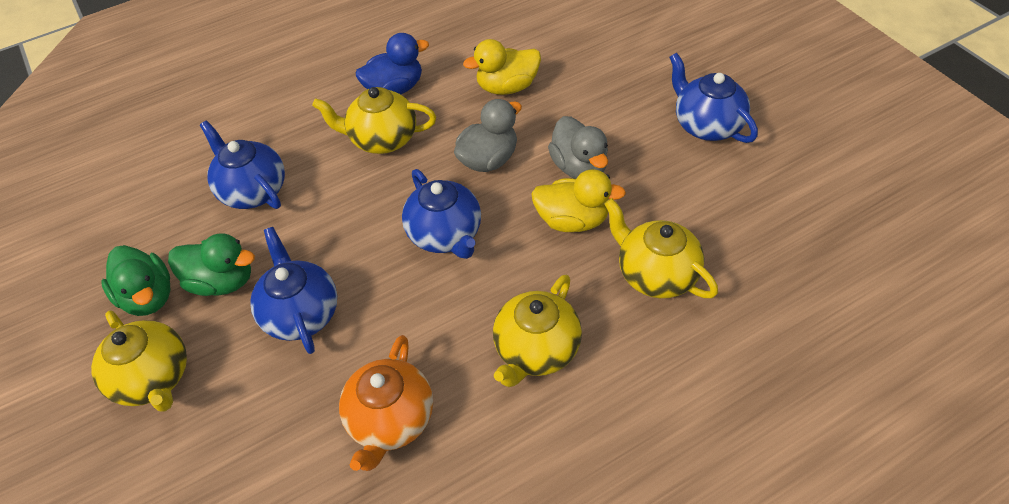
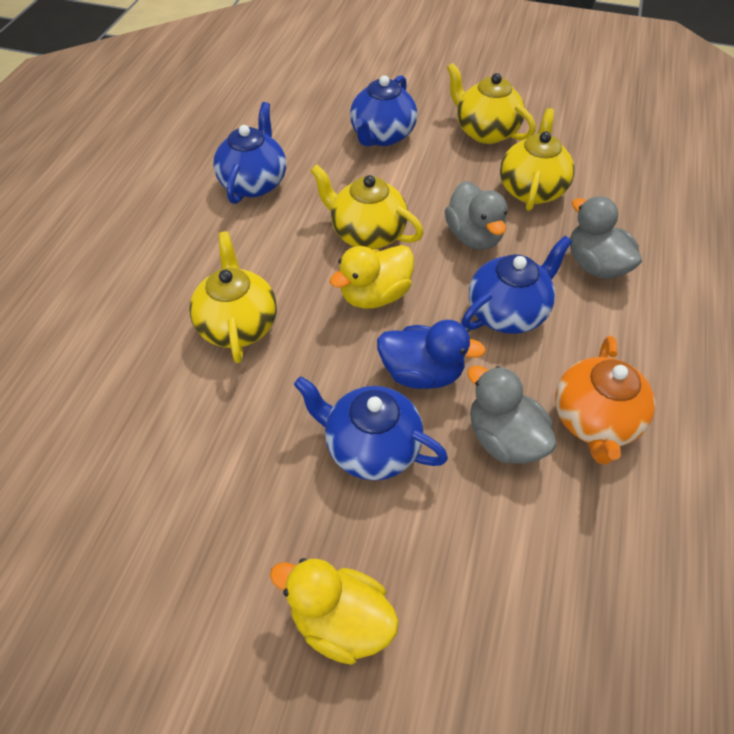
green duck: [101,245,170,316] [168,233,255,296] = 2 -> none = 0
grey duck: [454,99,522,172] [548,116,608,179] = 2 -> [445,181,507,250] [467,366,557,464] [570,196,642,279] = 3

